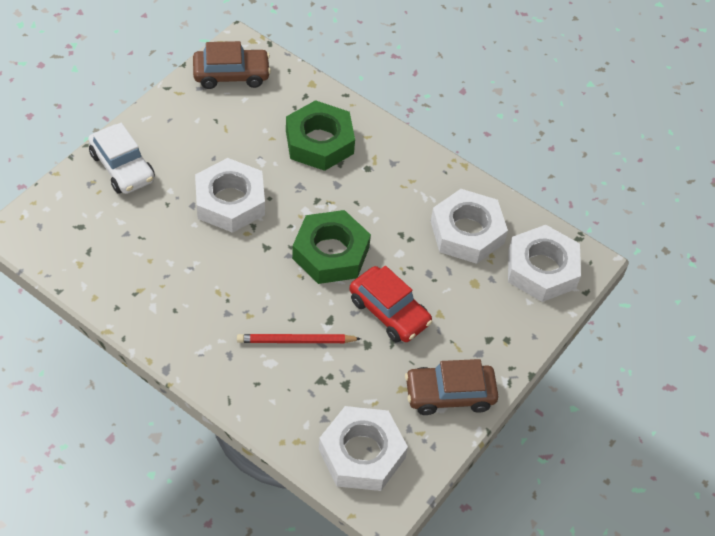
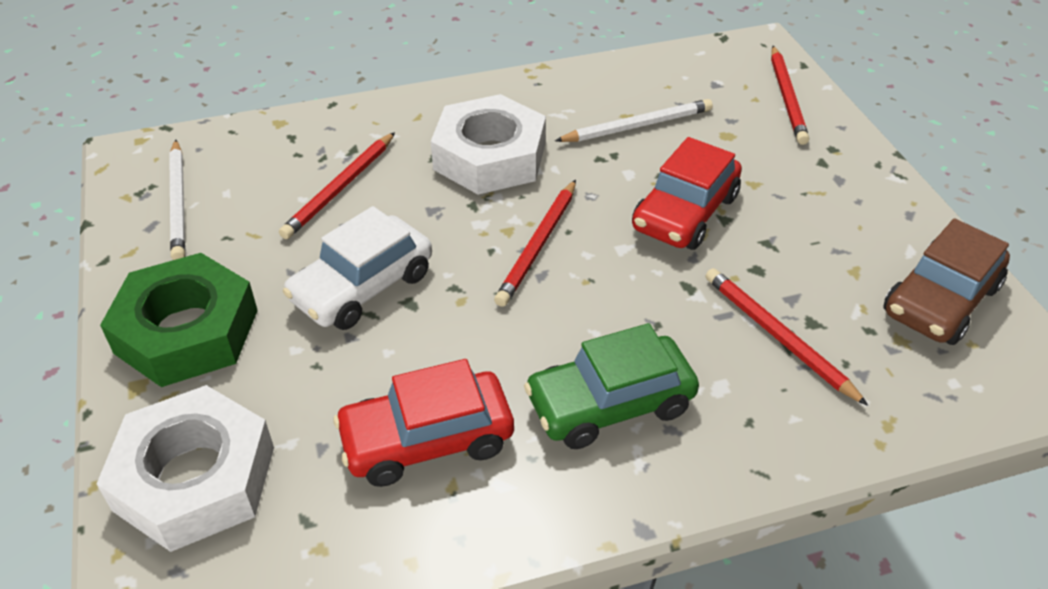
brown car: [193,41,271,89] [405,359,498,415] = 2 -> [883,218,1010,345] = 1
green car: none = 0 -> [524,323,699,449] = 1
green nut: [286,100,355,171] [292,210,371,284] = 2 -> [100,253,258,387] = 1
red car: [349,266,432,342] = 1 -> [333,359,514,487] [632,137,742,250] = 2
red pencil: [237,334,361,343] = 1 -> [279,132,395,239] [494,180,576,307] [706,268,868,406] [771,46,809,145] = 4
white nut: [195,158,265,233] [319,406,408,491] [431,189,508,264] [508,225,581,302] = 4 -> [97,385,274,552] [431,94,546,195] = 2
white pencil: none = 0 -> [169,140,185,260] [555,99,713,142] = 2

